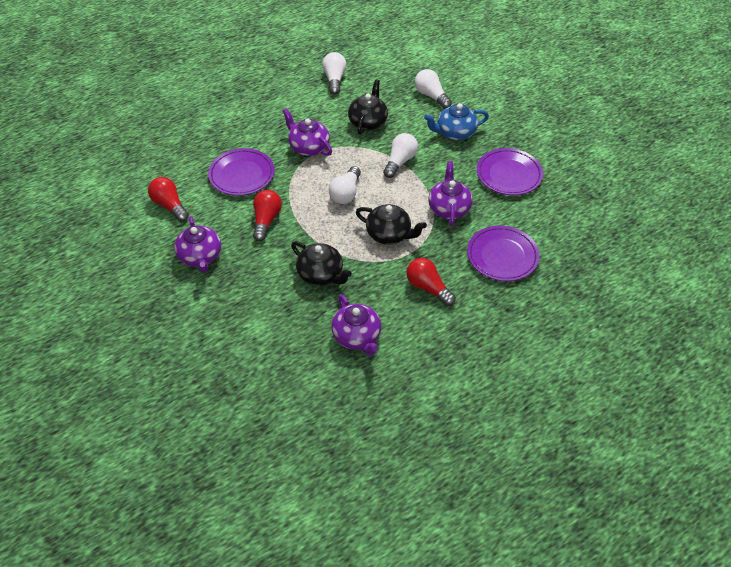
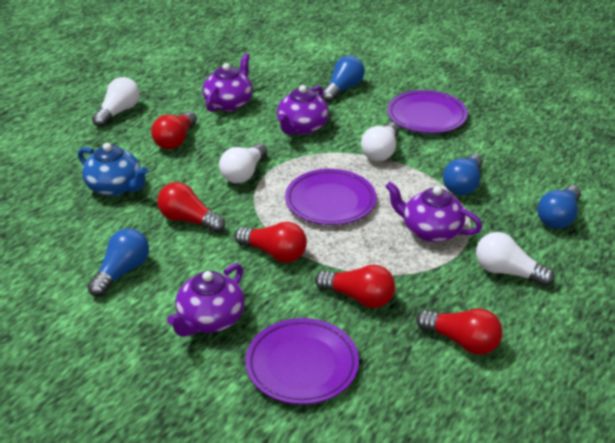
black teapot: [291,241,352,286] [348,79,388,135] [356,204,427,245] = 3 -> none = 0
blue light bulb: none = 0 -> [87,228,149,297] [322,56,365,102] [443,153,483,195] [537,185,581,229] = 4
red light bulb: [148,177,189,222] [253,190,282,241] [406,258,456,306] = 3 -> [151,111,197,149] [157,182,225,233] [235,222,307,263] [315,264,395,308] [416,308,503,355] = 5

